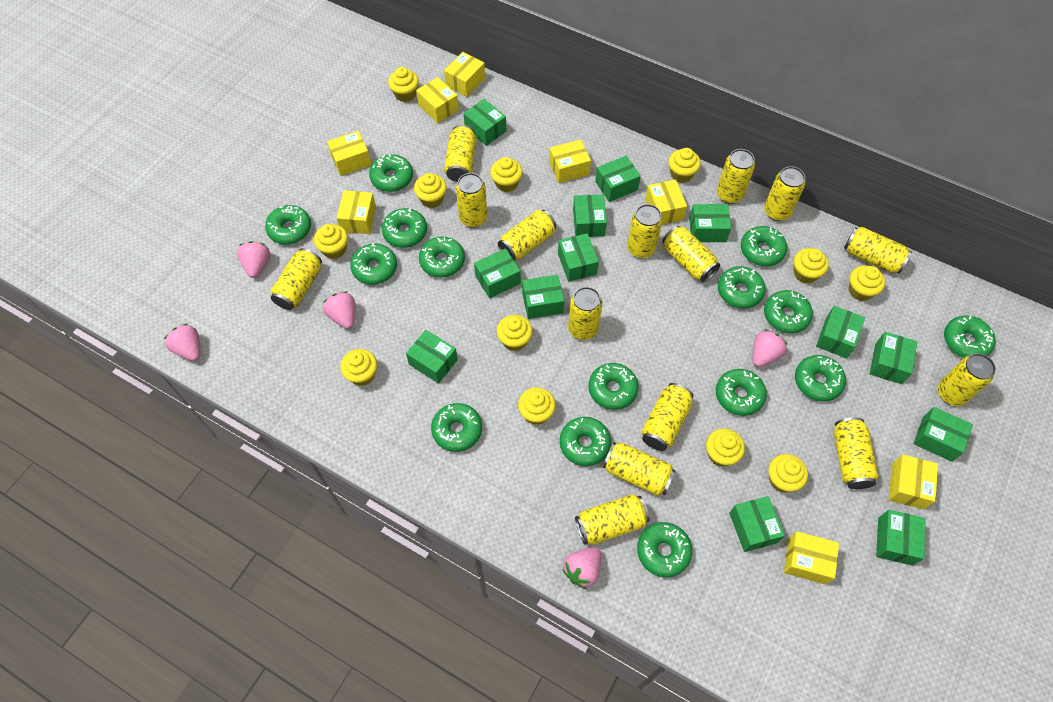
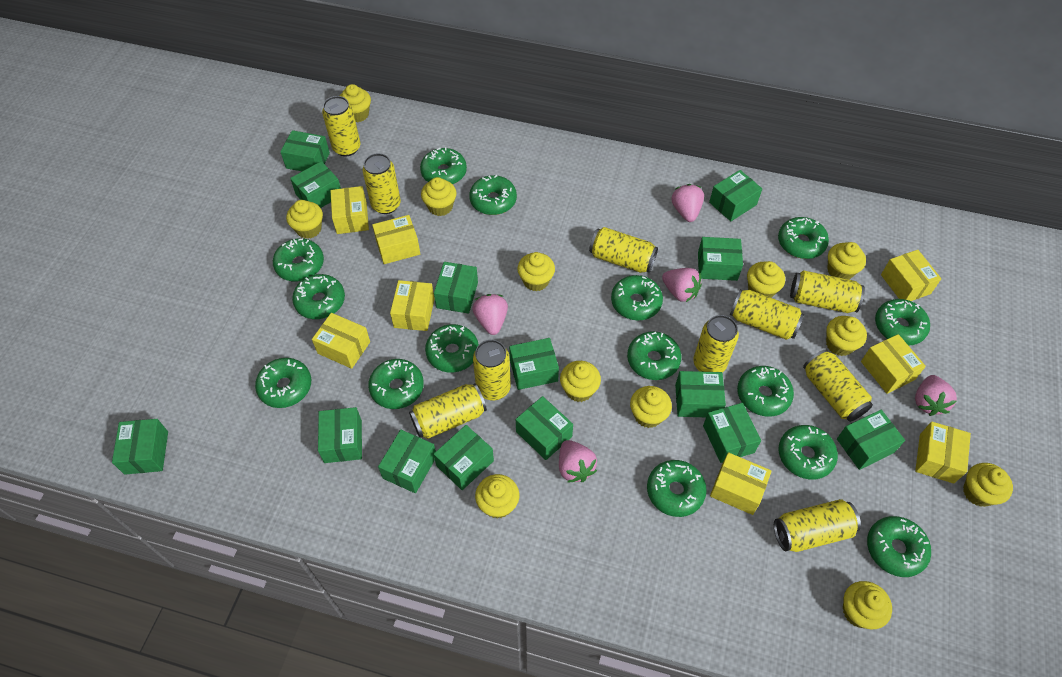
green box: [406,330,458,383] [463,99,506,146] [474,248,521,298] [522,275,564,319] [558,233,599,282] [573,195,607,237] [595,156,641,202] [689,204,731,242] [729,496,785,552] [816,306,865,359] [870,332,917,384] [876,510,925,566] [913,407,973,462] = 13 -> [112,419,168,475] [280,130,330,171] [290,161,341,208] [318,407,362,463] [378,430,436,493] [434,262,478,314] [434,425,494,490] [509,338,559,390] [516,396,573,460] [675,371,726,417] [698,237,743,281] [703,403,761,463] [709,170,762,221] [837,410,905,470] = 14
yellow can: [270,248,322,310] [444,125,476,182] [456,173,487,228] [498,210,556,260] [568,287,602,340] [575,494,650,545] [603,442,675,496] [627,204,663,258] [642,383,693,451] [662,226,720,282] [717,149,755,204] [764,166,805,221] [834,417,879,489] [844,227,912,274] [938,353,996,406] = 15 -> [322,96,360,156] [362,153,401,214] [409,384,487,439] [473,340,511,400] [589,227,658,273] [693,315,739,373] [730,289,804,340] [774,499,861,552] [790,270,865,313] [803,349,873,422] = 10

